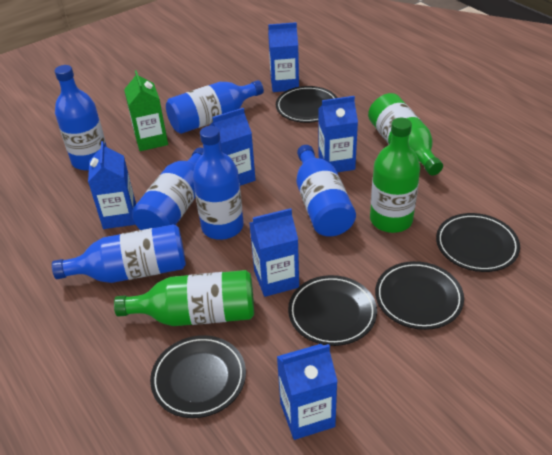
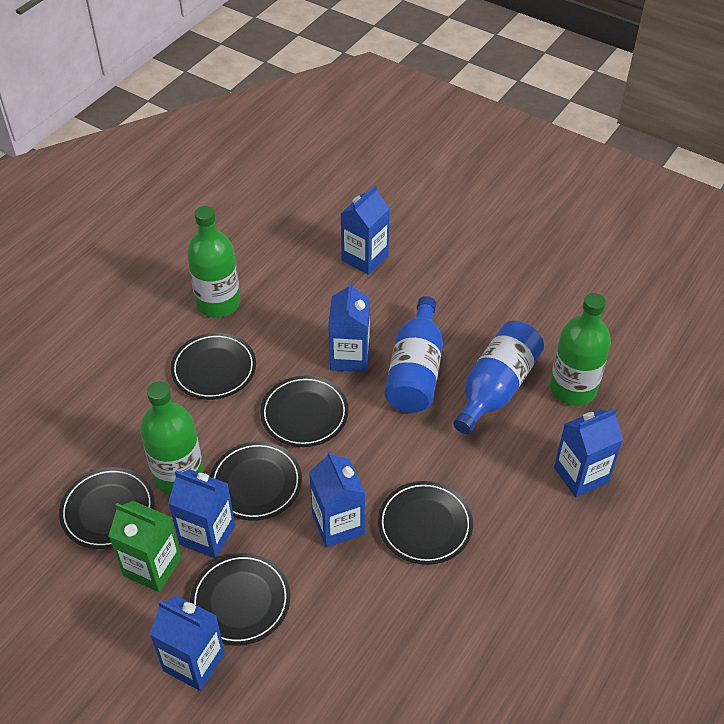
black plate: [150,335,246,418] [276,86,337,123] [288,275,377,346] [375,261,464,330] [436,213,520,272] = 5 -> [59,467,155,549] [171,333,256,400] [190,553,290,646] [210,441,302,521] [260,375,349,447] [378,481,473,565] = 6
blue bottle: [52,224,186,283] [55,65,107,170] [132,147,203,230] [166,80,264,134] [193,126,244,240] [297,145,356,237] = 6 -> [384,296,443,413] [453,321,544,434] = 2

